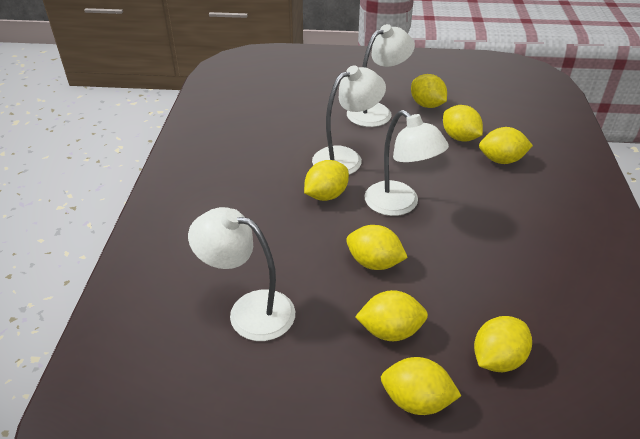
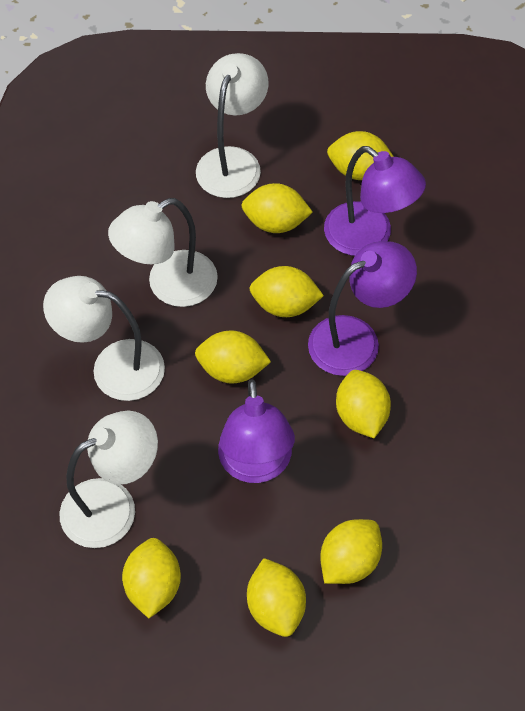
purple lamp: none = 0 -> [218,379,295,483] [308,241,417,376] [324,146,426,256] = 3

